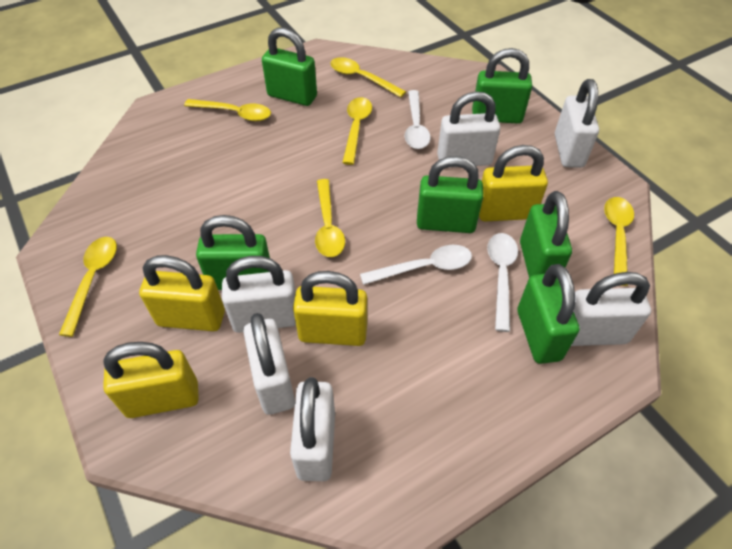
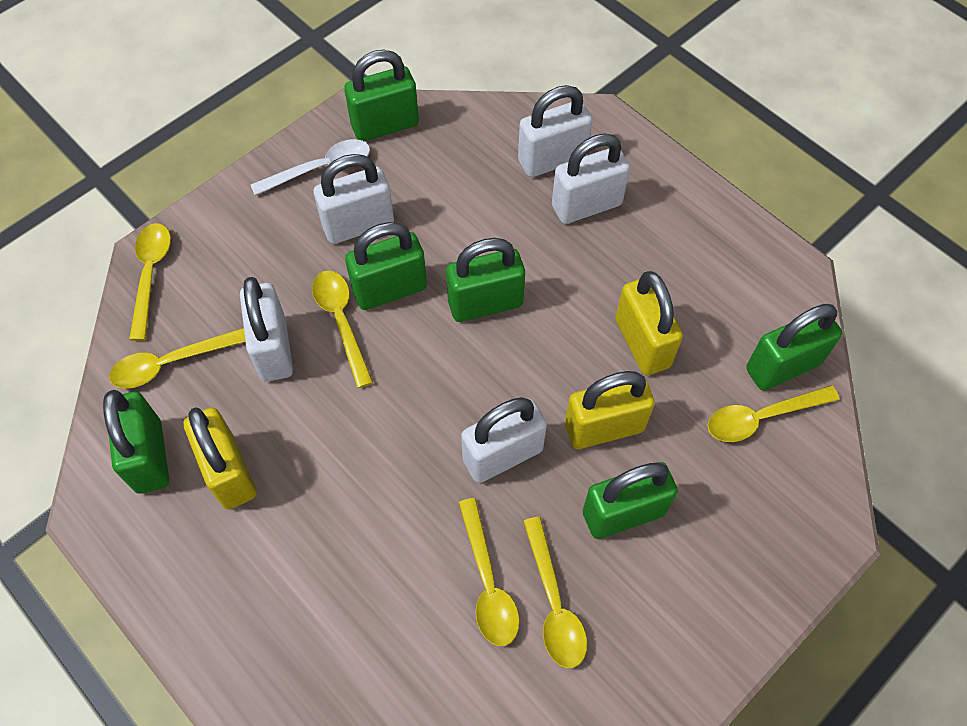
white padlock: [222,256,296,333] [243,313,295,415] [290,377,335,481] [437,91,500,168] [555,79,599,168] [571,272,651,346] = 6 -> [240,277,293,382] [314,154,394,244] [461,397,547,483] [518,85,592,177] [552,133,630,224] = 5
white spoon: [360,245,472,285] [404,90,431,149] [487,233,518,332] = 3 -> [251,139,370,196] = 1
yellow padlock: [103,342,199,418] [139,255,225,331] [293,271,367,346] [479,145,548,221] = 4 -> [183,407,256,509] [565,371,655,449] [615,271,683,375] = 3

